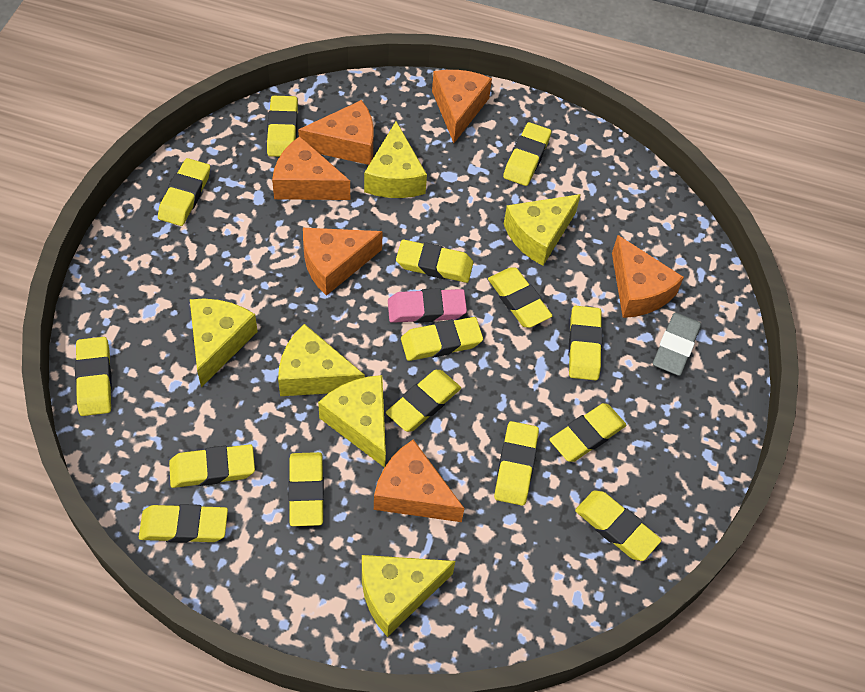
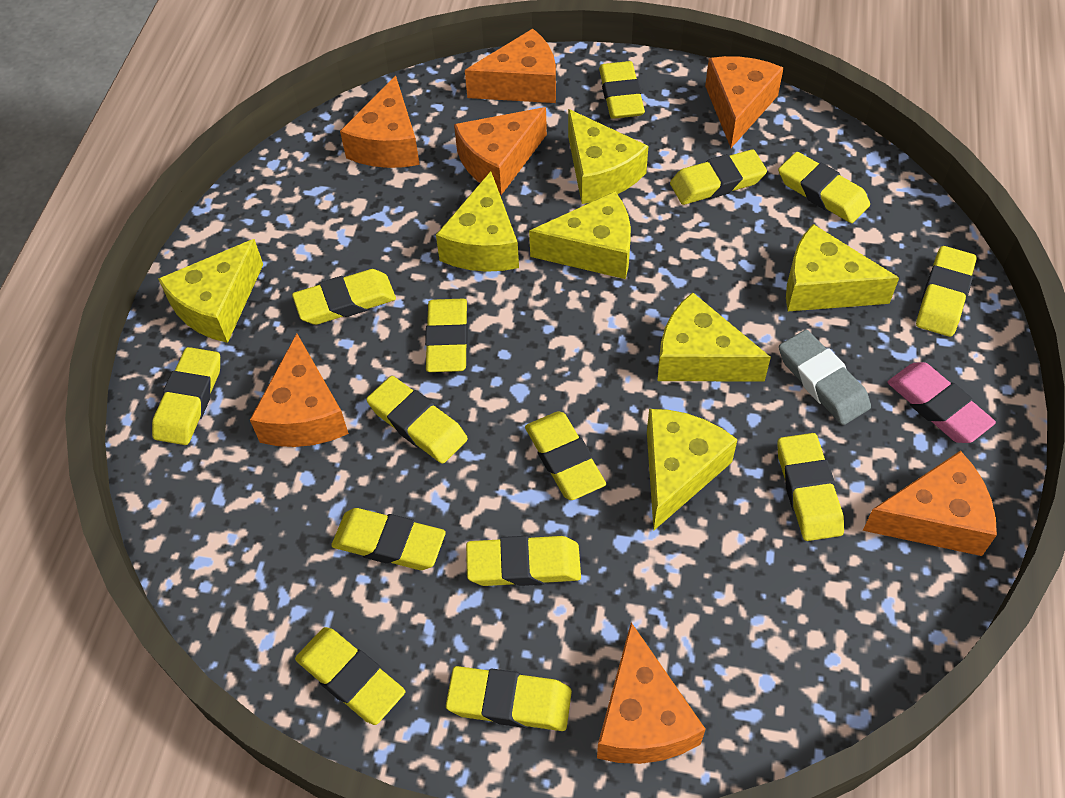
orange cheese: [272,136,350,200] [298,100,374,165] [303,228,383,296] [374,439,464,522] [432,70,492,143] [612,235,684,318] = 6 -> [250,334,349,447] [340,75,420,168] [454,107,547,195] [465,29,556,103] [597,622,706,764] [705,56,784,148] [862,451,997,556] = 7
yellow cheese: [190,299,258,387] [278,324,365,396] [318,375,386,468] [362,555,455,637] [364,121,427,198] [504,194,581,266] = 6 -> [158,239,263,343] [436,171,519,272] [529,192,631,279] [568,109,648,204] [647,409,738,530] [657,292,771,382] [786,224,899,311] = 7
yellow eraser: [75,337,112,416] [139,504,228,543] [158,158,210,226] [169,444,255,488] [267,96,298,157] [288,452,324,526] [386,370,461,432] [396,240,473,283] [401,317,483,361] [488,268,553,328] [494,421,539,506] [503,122,551,186] [549,403,627,462] [569,306,603,380] [575,491,662,561] = 15 -> [152,347,220,445] [292,269,396,325] [295,627,405,725] [331,508,446,570] [366,376,468,464] [425,299,468,372] [446,666,572,731] [466,536,581,586] [525,411,606,500] [599,61,645,119] [670,149,767,205] [777,433,844,541] [778,152,870,223] [916,246,977,337] = 14

